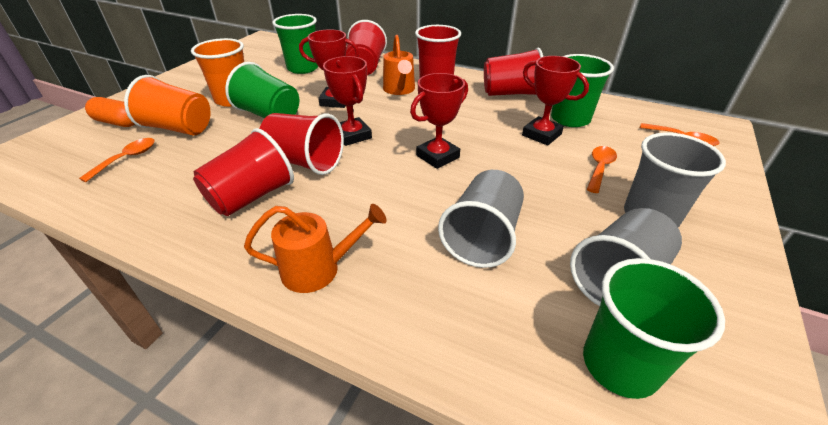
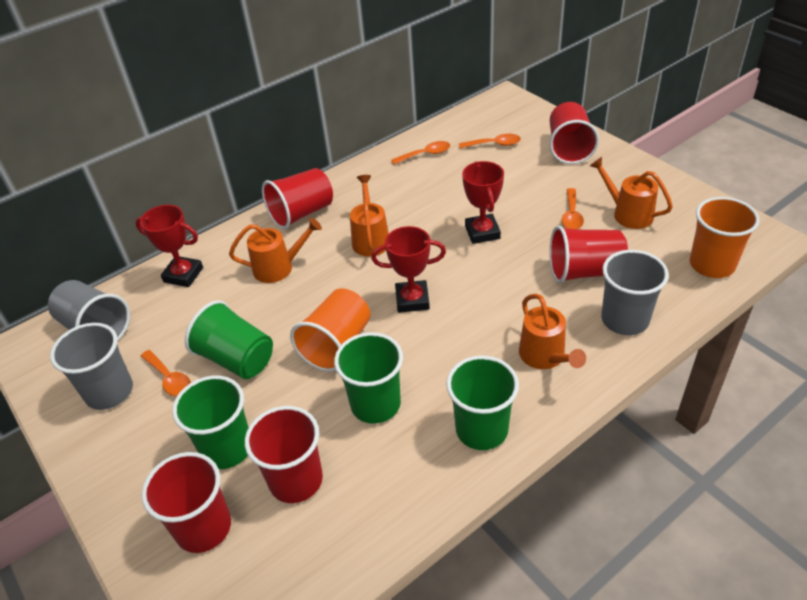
orange capsule: [85,97,135,127] = 1 -> none = 0
orange spoon: [79,138,155,182] [587,146,617,193] [640,123,720,146] = 3 -> [141,350,191,396] [391,141,450,165] [459,134,521,148] [562,188,584,229] = 4
orange watering can: [244,204,387,293] [383,35,415,95] = 2 -> [229,218,322,283] [350,175,389,257] [519,294,586,369] [590,157,673,229] = 4
red trophy: [299,29,359,108] [323,56,372,146] [410,73,468,169] [522,56,589,145] = 4 -> [135,205,203,287] [371,226,446,313] [462,161,504,244] = 3

